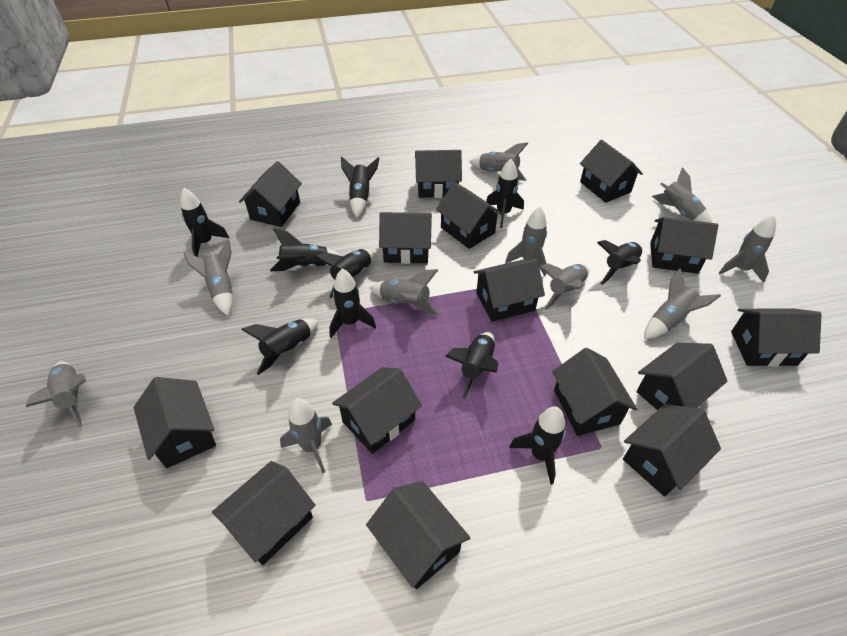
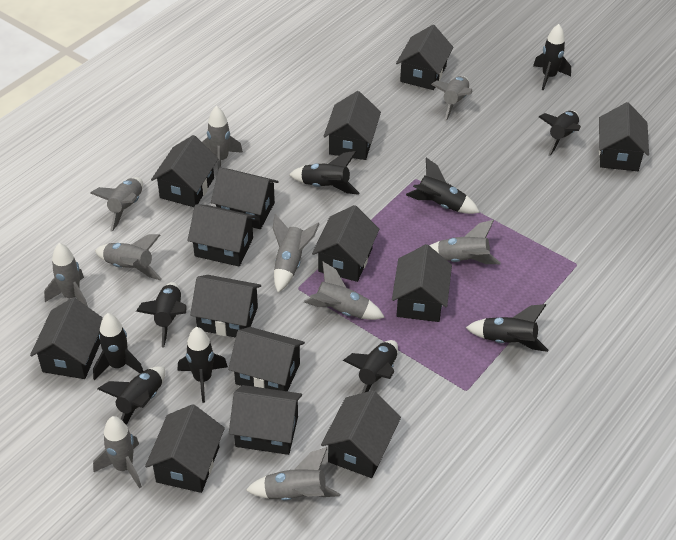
black house: [133,377,216,468] [212,461,316,565] [239,161,302,227] [332,367,422,454] [366,481,471,589] [379,212,432,264] [415,150,462,198] [436,182,503,249] [474,259,545,322] [552,348,637,436] [580,140,643,203] [623,404,721,497] [636,343,727,410] [650,217,718,274] [731,309,822,367] = 15 -> [30,298,103,379] [145,404,225,493] [151,135,218,207] [187,204,257,267] [190,275,261,338] [211,168,278,229] [228,327,305,391] [229,385,302,455] [312,205,379,282] [321,390,401,478] [324,91,381,160] [392,244,452,322] [396,25,454,90] [599,102,649,171] = 14

